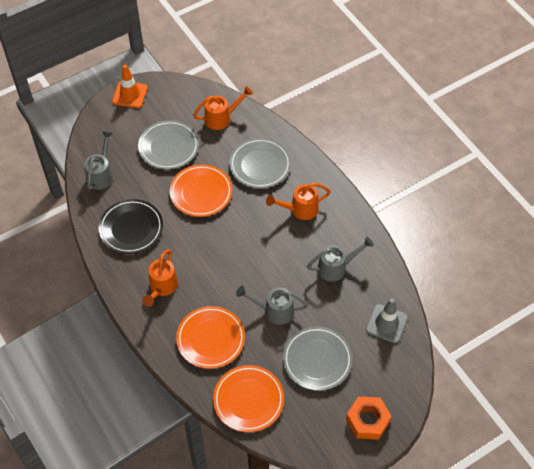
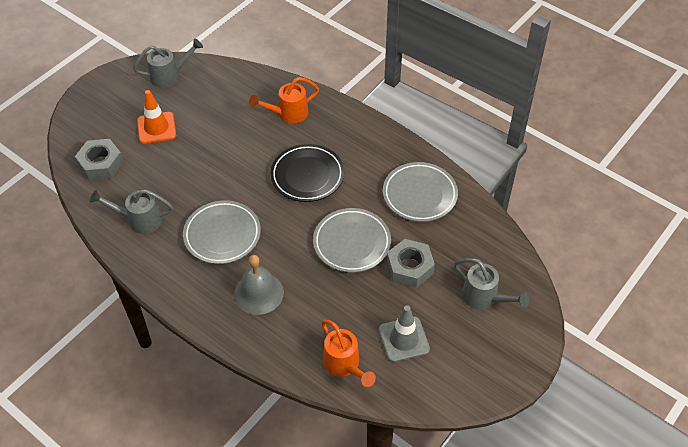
grey bell: none = 0 -> [234,255,284,315] = 1
grey nut: none = 0 -> [75,139,124,180] [387,239,435,288] = 2
orange nut: [346,396,392,440] = 1 -> none = 0
orange plate: [170,164,233,217] [176,306,245,369] [213,365,284,432] = 3 -> none = 0
orange watering can: [142,249,178,307] [193,86,253,130] [266,183,331,220] = 3 -> [249,77,319,124] [322,320,376,387] = 2

